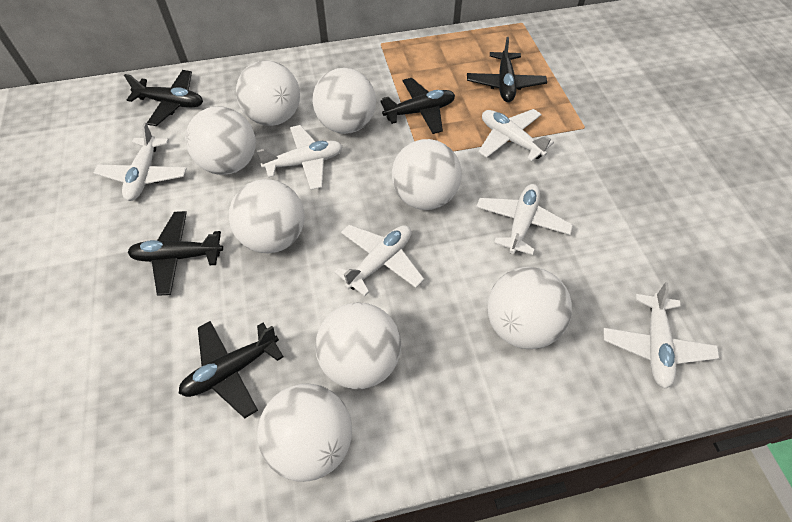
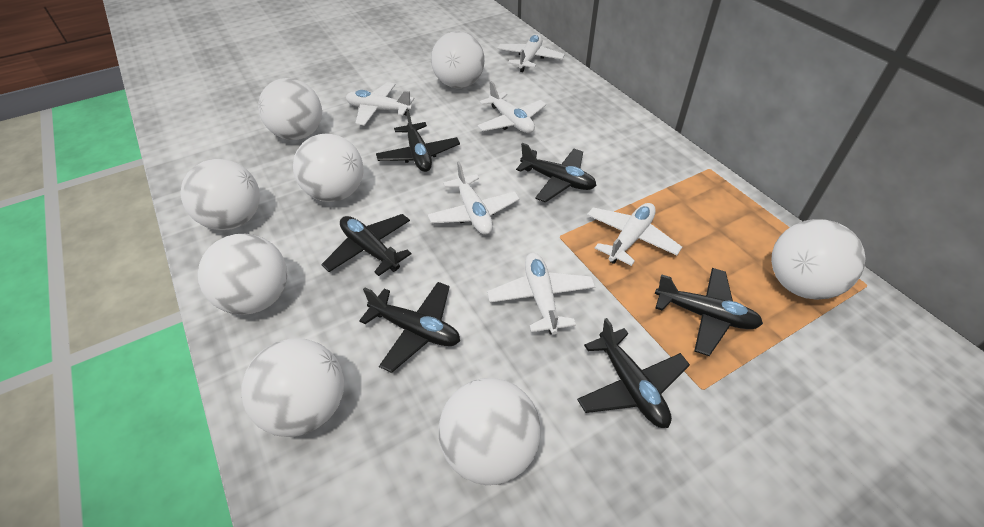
black plane: [124,70,203,126] [127,211,223,296] [179,321,283,419] [380,78,455,134] [467,37,547,102] = 5 -> [321,214,411,276] [359,282,460,373] [376,109,460,172] [516,143,597,203] [577,318,690,428] [655,268,763,356] = 6

